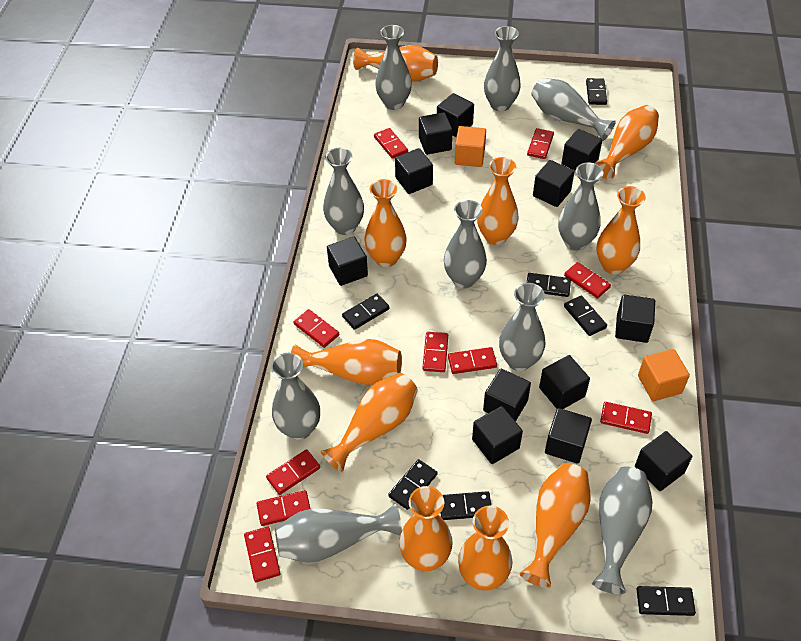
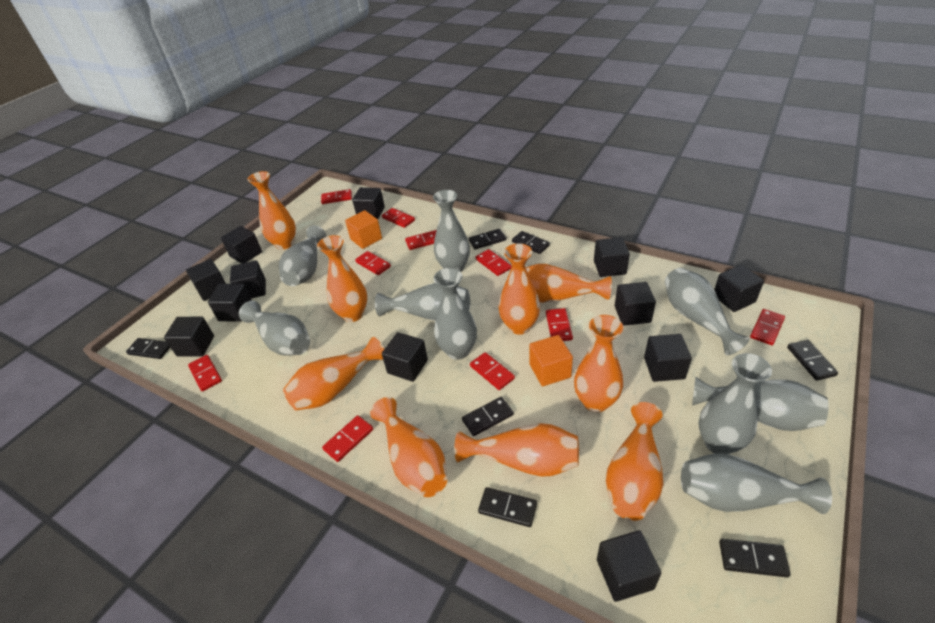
grey vase: [271,353,320,440] [275,504,402,563] [323,148,364,235] [375,25,412,110] [444,200,487,288] [484,26,521,111] [499,283,545,371] [531,78,616,141] [558,162,603,251] [592,466,652,594] = 10 -> [239,301,310,356] [279,225,326,286] [375,283,470,320] [433,190,470,272] [433,268,477,360] [665,268,749,355] [681,453,832,514] [692,377,828,431] [699,353,772,454] = 9
orange vase: [291,339,402,385] [321,373,418,473] [353,45,438,82] [364,179,407,267] [399,486,453,571] [458,506,512,591] [477,157,519,245] [520,463,591,588] [595,105,659,180] [597,186,646,274] = 10 -> [248,171,296,250] [283,337,384,410] [317,235,367,322] [370,397,447,497] [454,423,579,477] [498,243,540,335] [526,264,612,303] [574,315,623,412] [606,402,663,521] = 9

